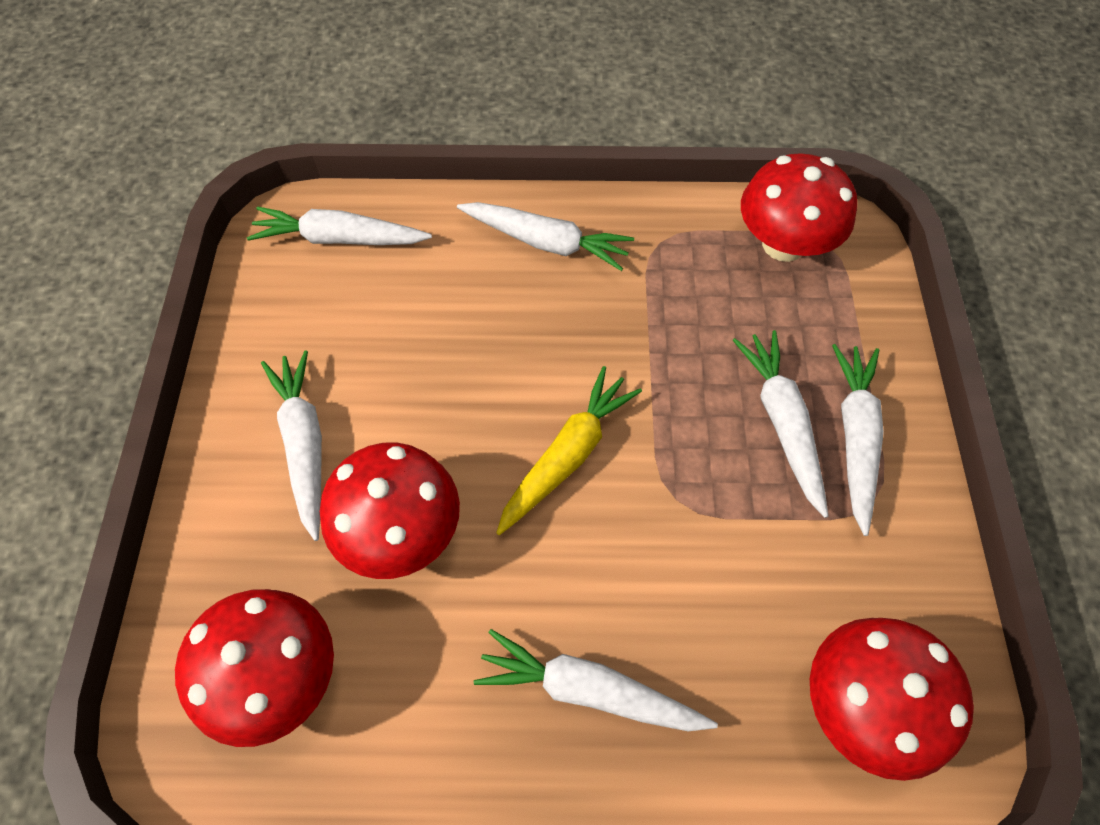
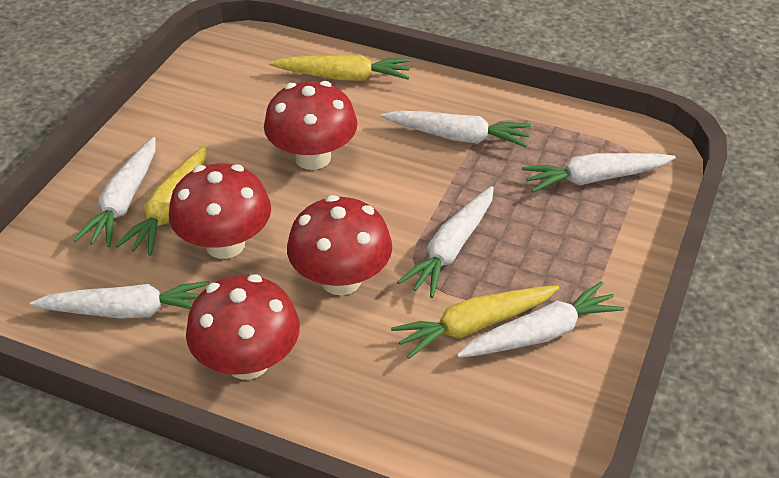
yellow carrot: [496,366,642,535] = 1 -> [115,145,207,256] [269,55,411,81] [391,285,559,359] = 3

